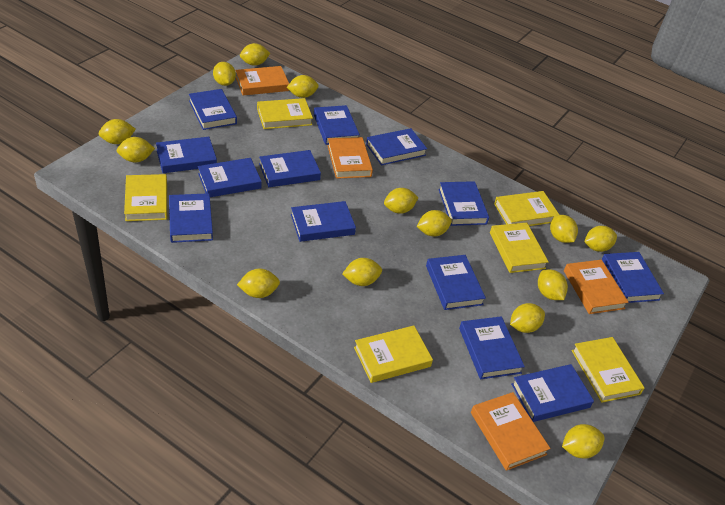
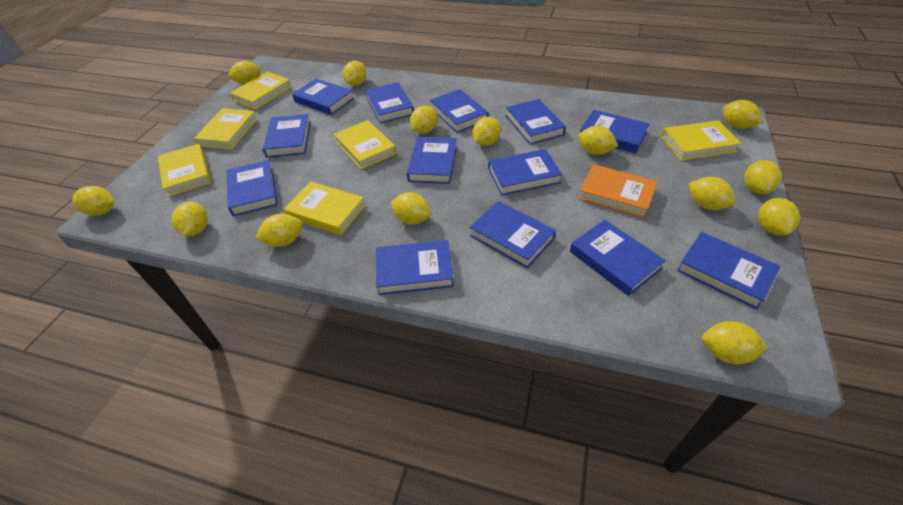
orange book: [235,66,289,95] [327,137,373,179] [471,392,551,471] [564,260,629,314] = 4 -> [578,164,658,218] = 1

